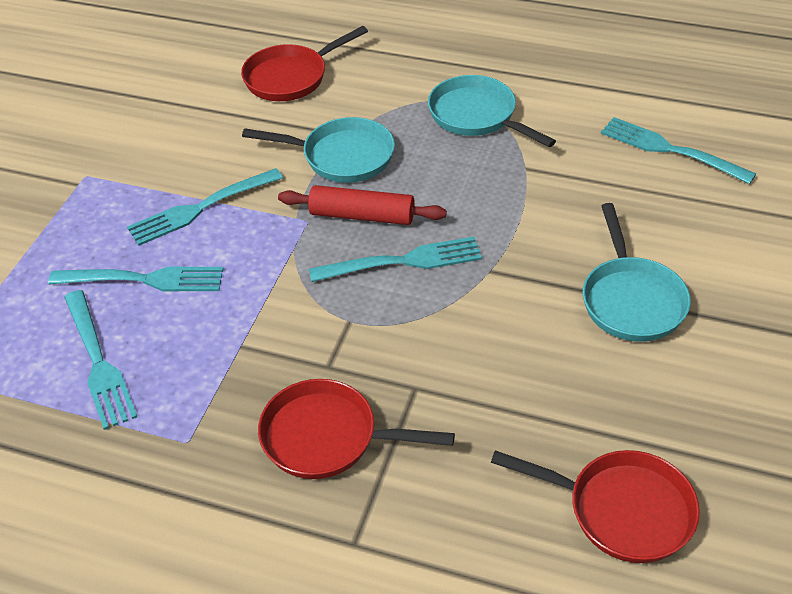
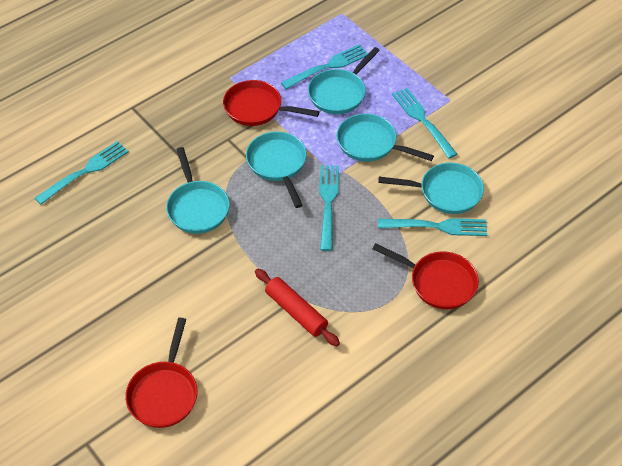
turquoise pan: [242,117,395,183] [428,75,556,147] [583,203,691,342] = 3 -> [166,147,230,234] [246,131,307,208] [308,47,380,114] [337,113,434,162] [378,163,484,214] = 5

